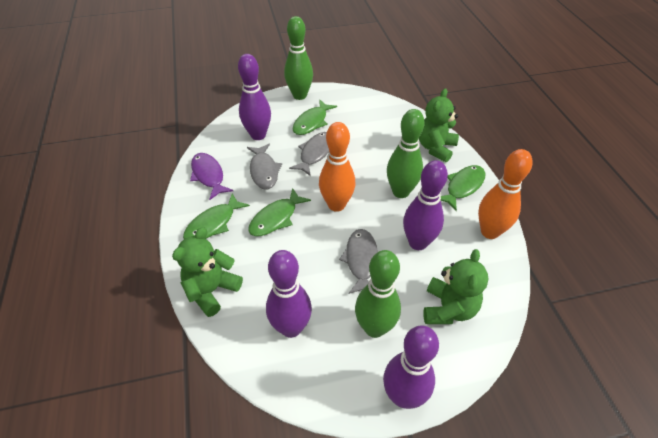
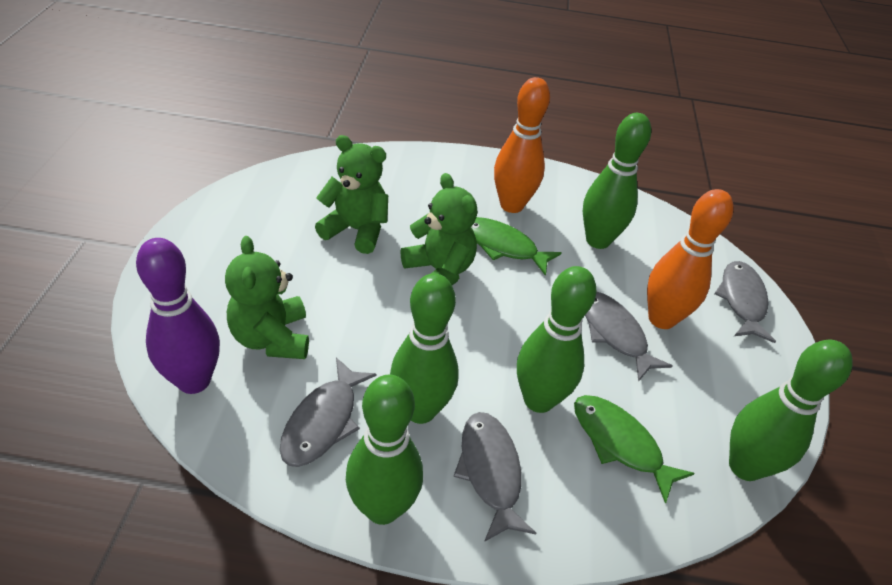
green bowling pin: [284,16,313,100] [355,250,401,338] [387,109,425,198] = 3 -> [346,375,423,525] [390,273,459,424] [517,266,596,413] [583,113,651,249] [729,340,853,481] = 5
green fish: [183,193,250,239] [248,188,311,236] [293,99,337,135] [441,165,485,211] = 4 -> [471,217,562,276] [574,395,695,504] = 2
grey fish: [247,144,282,190] [289,132,329,176] [339,229,378,294] = 3 -> [280,358,377,467] [453,412,536,542] [585,291,672,381] [714,261,776,343] = 4
purple bowling pin: [238,54,271,140] [266,250,312,338] [383,325,439,409] [403,160,448,250] = 4 -> [136,238,220,394] = 1
purple fish: [190,153,233,200] = 1 -> none = 0

